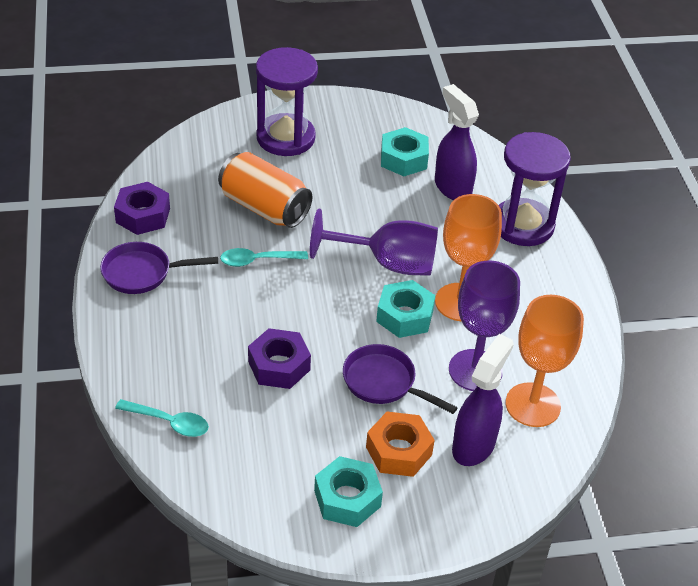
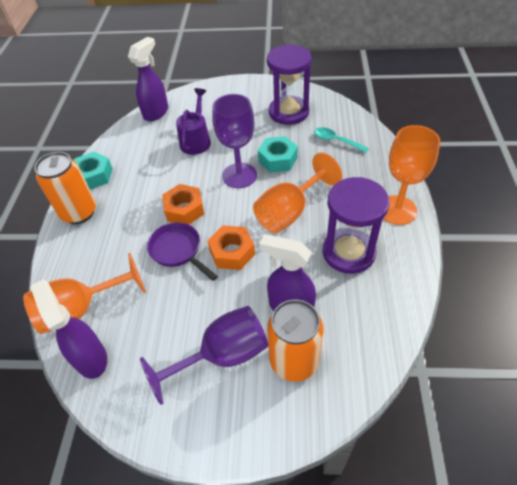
orange can: [218,152,312,228] = 1 -> [34,152,96,224] [267,299,324,382] = 2
orange goblet: [435,194,502,321] [506,295,584,427] = 2 -> [23,253,146,334] [253,152,342,233] [383,125,440,225] = 3
orange nut: [366,412,435,477] = 1 -> [162,184,204,225] [207,226,255,270] = 2
purple nut: [114,182,170,235] [248,328,311,389] = 2 -> none = 0
purple pan: [100,242,218,294] [343,344,458,414] = 2 -> [147,222,218,281] = 1
purple spray bottle: [435,84,479,200] [452,334,514,466] = 2 -> [30,280,107,379] [128,37,168,121] [259,234,316,311] = 3
purple watering can: none = 0 -> [176,88,211,155] = 1
turquoise nut: [314,456,383,527] [376,280,436,338] [381,127,429,176] = 3 -> [74,152,113,190] [258,136,298,173] = 2
turquoise spoon: [115,399,209,437] [220,248,308,267] = 2 -> [314,127,369,153] = 1

